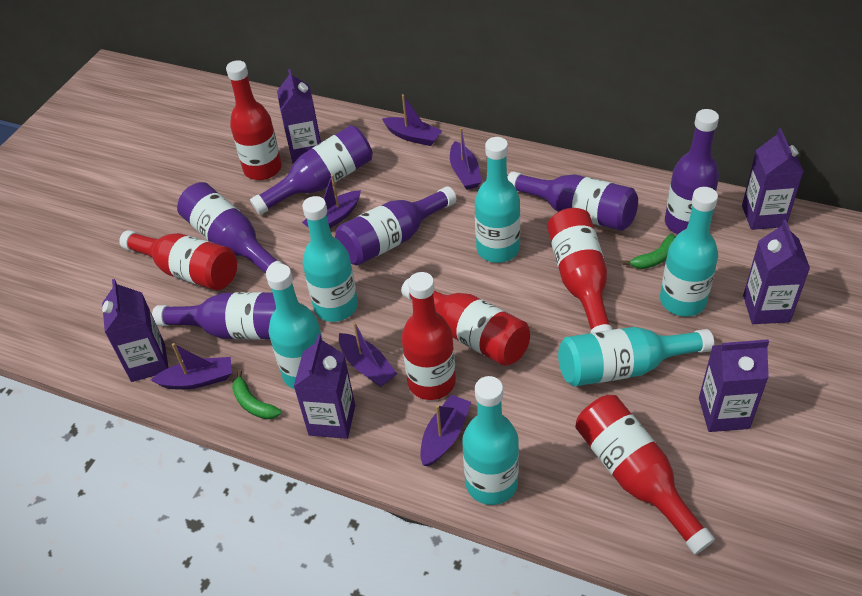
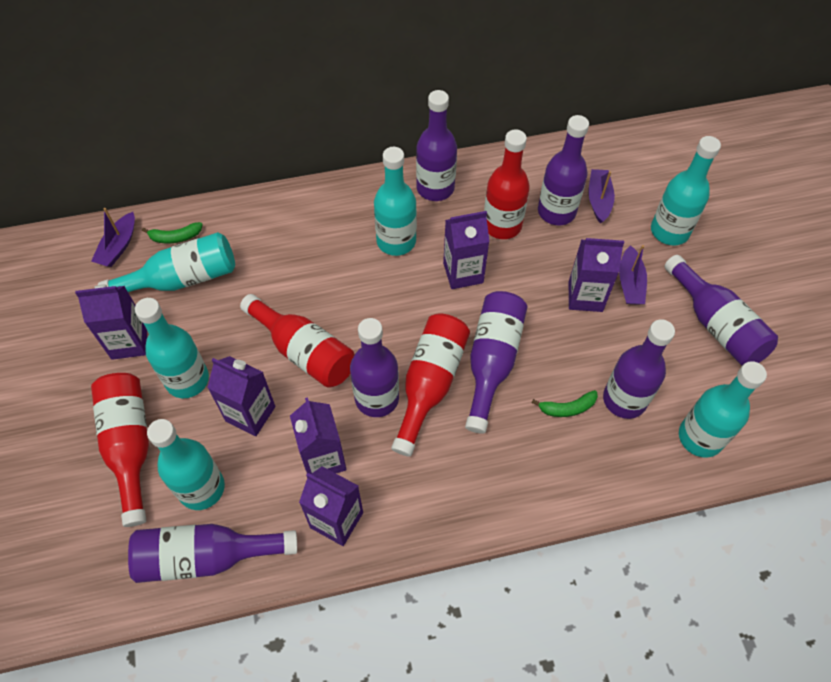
purple boat: [151,343,232,390] [302,174,361,228] [339,322,397,387] [382,94,442,146] [420,395,471,467] [450,127,482,190] = 6 -> [91,208,135,267] [589,169,615,224] [619,245,647,305] = 3
purple bottle: [152,292,276,340] [177,182,283,274] [250,125,373,215] [335,186,456,266] [507,171,638,231] [665,109,719,234] = 6 -> [128,524,297,583] [350,318,399,417] [416,90,457,201] [465,291,528,434] [538,115,589,225] [603,319,675,419] [665,255,778,366] = 7
red bottle: [119,230,237,290] [226,60,282,180] [401,272,456,400] [401,279,530,366] [547,208,613,333] [575,395,715,555] = 6 -> [91,373,149,527] [240,294,355,388] [391,313,470,457] [484,130,530,239] = 4

